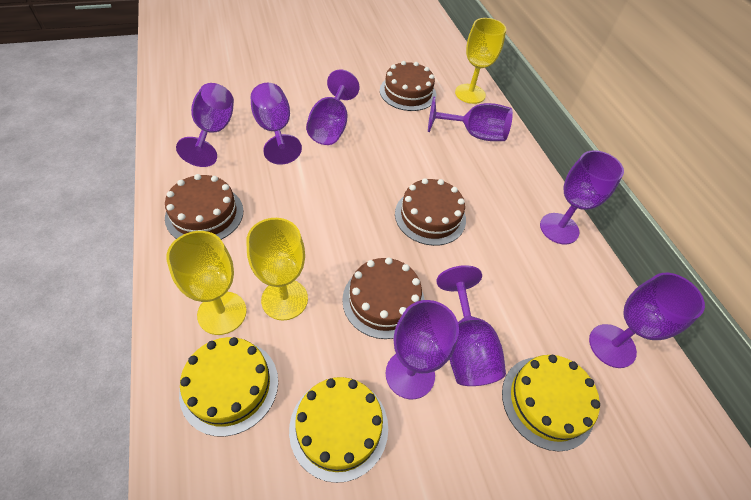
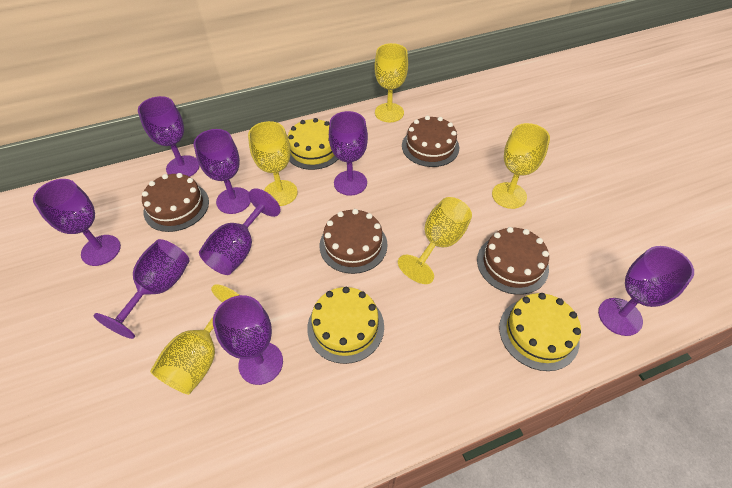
yellow goblet: [166,231,247,335] [246,218,308,320] [455,18,506,104] = 3 -> [150,284,239,395] [248,121,298,206] [374,43,408,122] [398,197,472,284] [492,123,550,209] = 5

